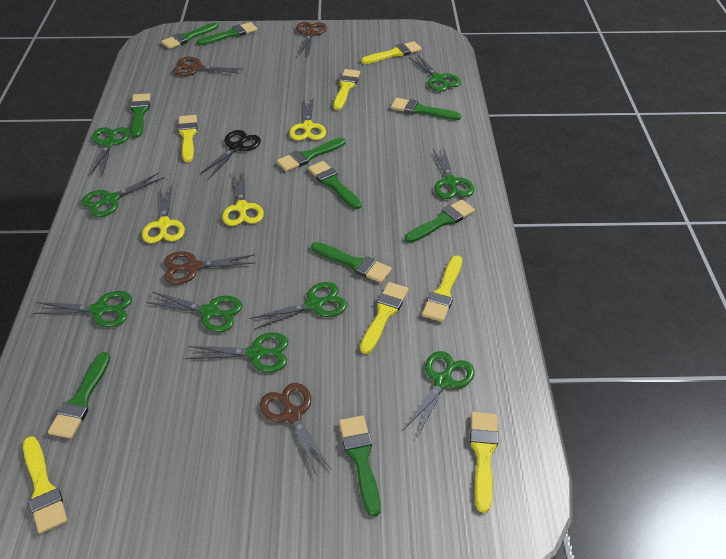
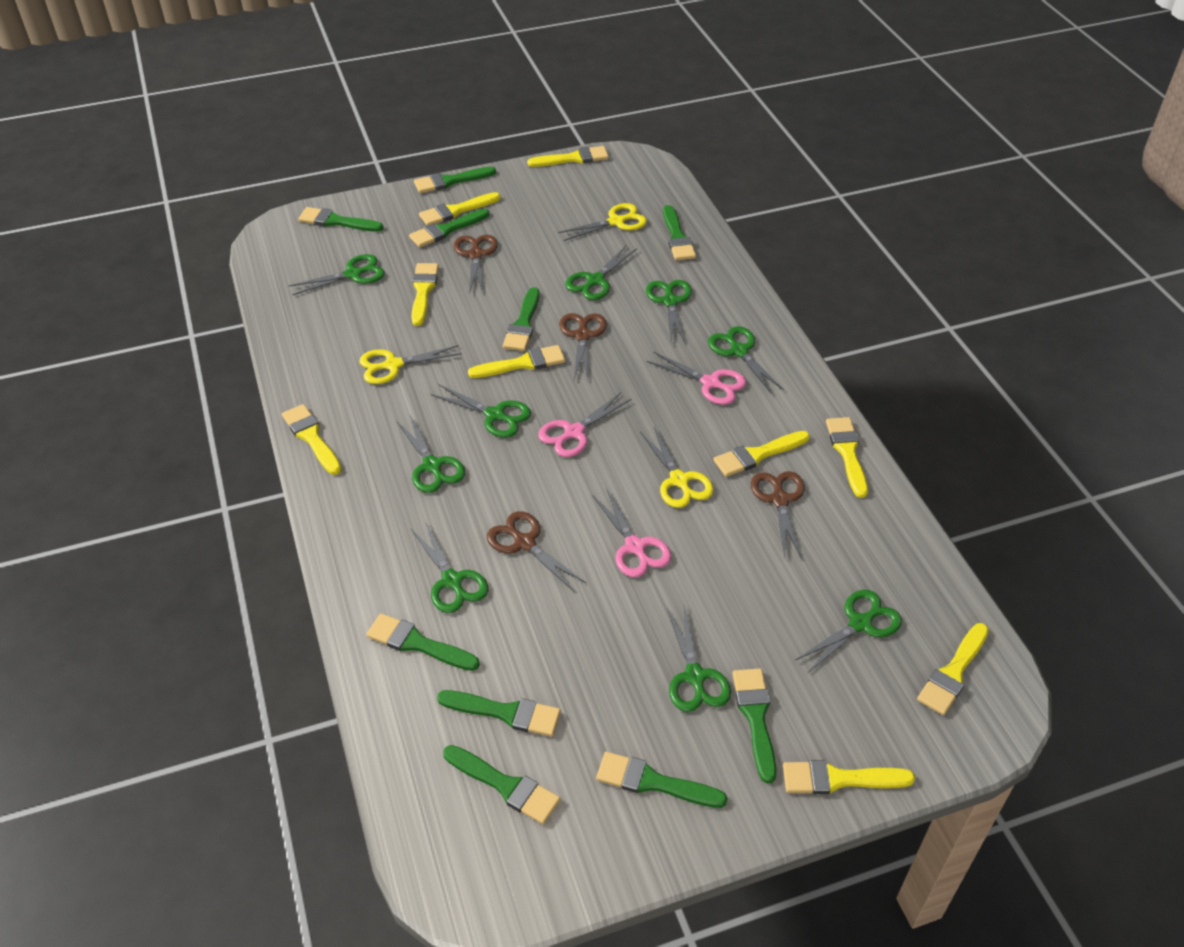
black scissors: [200,130,261,179] = 1 -> none = 0
pink scissors: none = 0 -> [538,393,632,457] [592,488,671,577] [646,352,746,405] = 3
yellow brush: [23,436,67,534] [178,115,198,162] [333,69,360,110] [360,282,409,354] [361,41,422,64] [422,255,462,322] [470,412,498,513] = 7 -> [282,404,342,475] [411,263,439,326] [419,192,501,225] [468,345,565,378] [527,146,609,167] [713,431,810,477] [783,760,915,794] [826,417,868,498] [917,623,989,715] = 9

